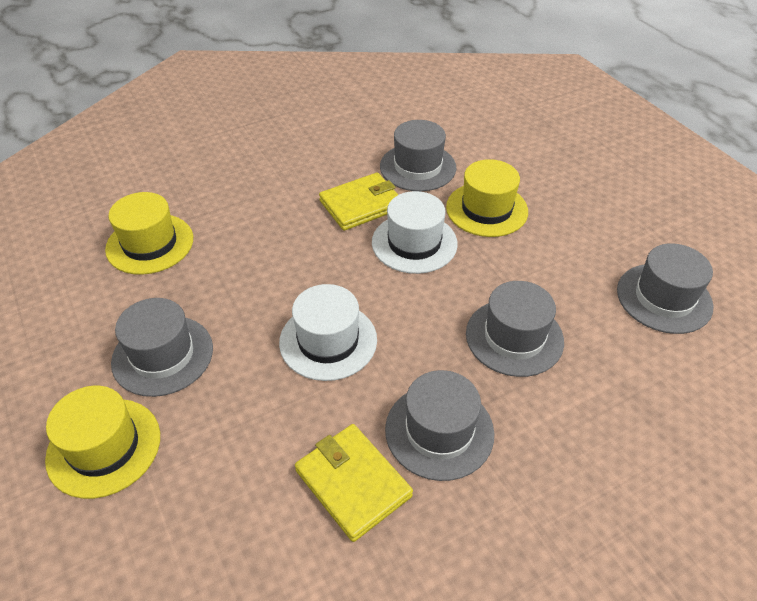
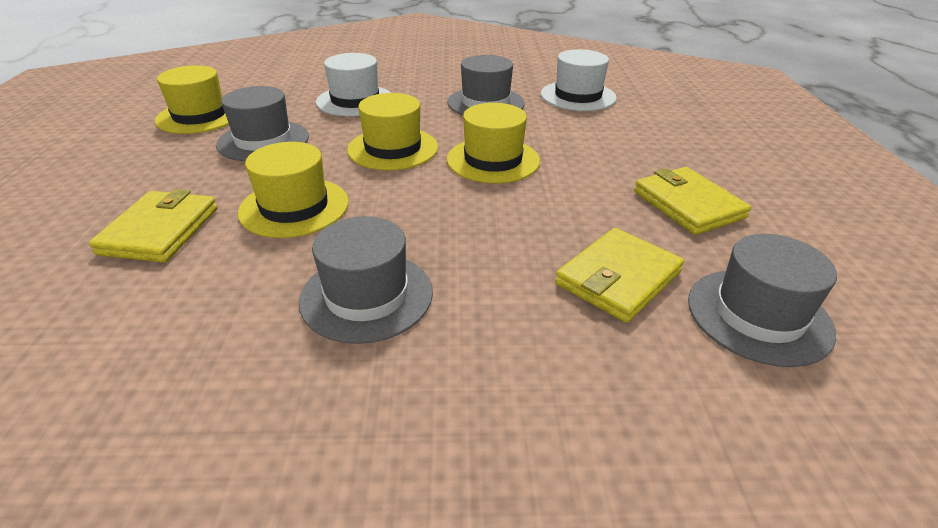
grey hat: [111,298,213,397] [380,120,456,191] [385,370,494,481] [466,281,564,377] [617,243,714,334] = 5 -> [216,86,309,161] [299,216,433,344] [447,55,525,115] [688,234,837,367] = 4
yellow hat: [45,386,160,499] [105,192,193,275] [446,159,528,237] = 3 -> [155,65,229,134] [238,142,349,238] [347,93,438,170] [447,103,540,183] = 4
yellow wallet: [295,424,413,542] [319,172,398,231] = 2 -> [89,189,218,263] [555,228,684,323] [634,167,751,235] = 3

